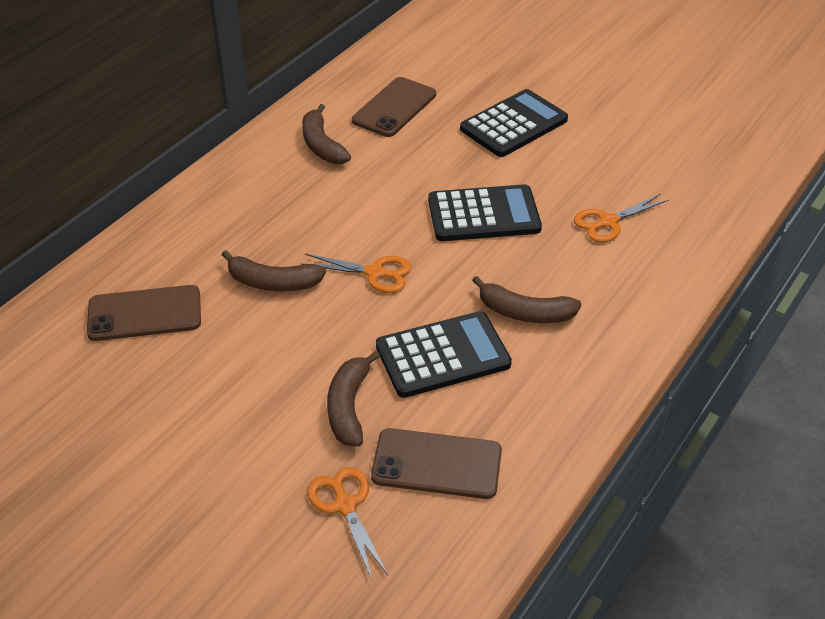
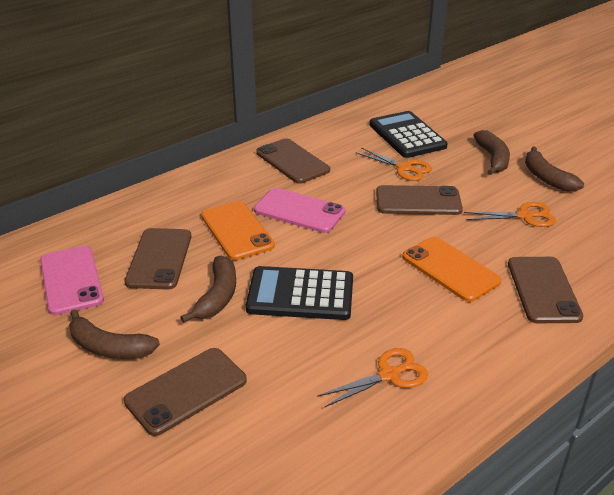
black calculator: [376,311,512,398] [428,184,542,241] [460,89,568,157] = 3 -> [246,266,353,320] [369,111,448,158] = 2
brown phone: [87,285,201,341] [352,77,436,137] [371,428,502,499] = 3 -> [124,348,247,436] [125,228,191,290] [256,138,330,184] [376,185,463,215] [508,257,583,323] = 5
orange phone: none = 0 -> [201,201,275,260] [402,237,501,302] = 2
pink phone: none = 0 -> [40,246,104,315] [254,188,346,233] = 2

